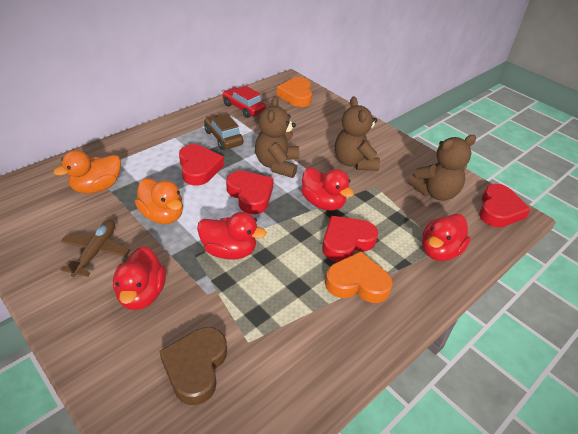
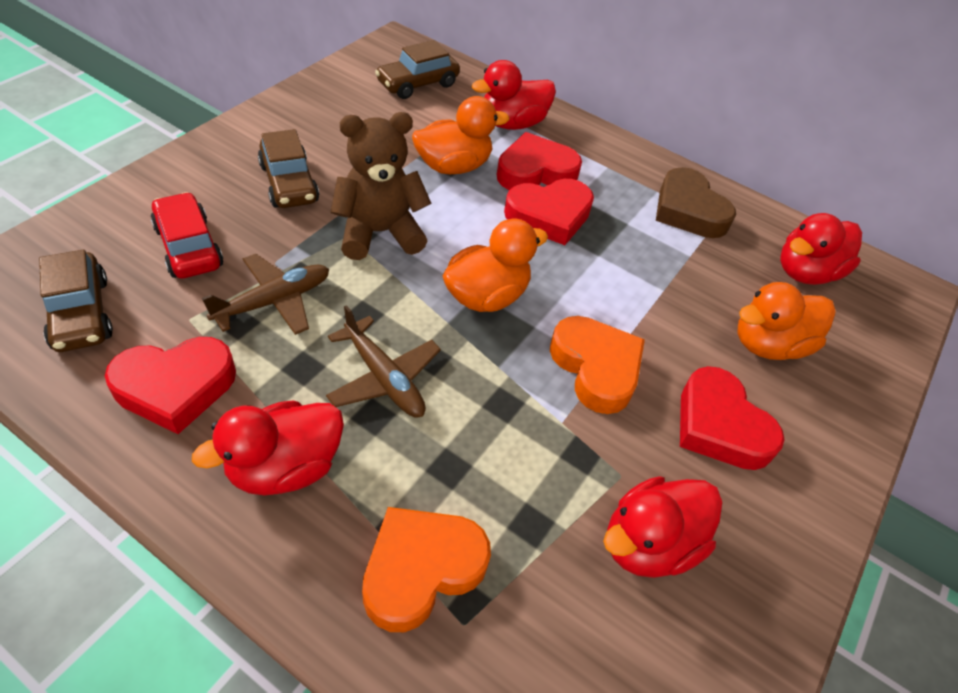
brown car: [204,114,243,150] = 1 -> [39,250,113,352] [258,129,319,208] [375,40,460,99] = 3
brown plane: [60,220,130,277] = 1 -> [202,254,329,335] [326,305,441,417] = 2
brown teddy bear: [255,97,300,178] [335,97,380,171] [408,135,476,201] = 3 -> [330,112,432,260] = 1
orange duck: [54,150,121,194] [135,178,183,224] = 2 -> [412,96,509,174] [443,219,548,312] [737,282,835,360] = 3

